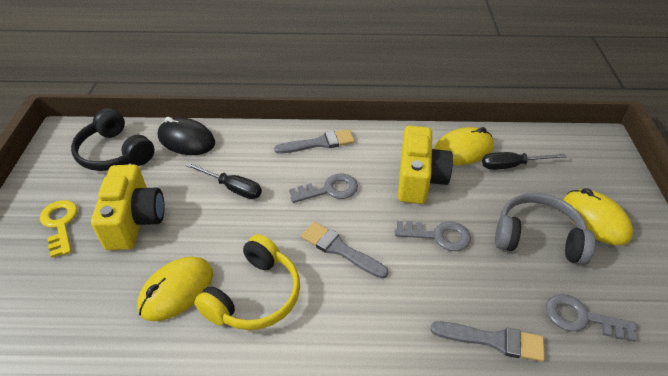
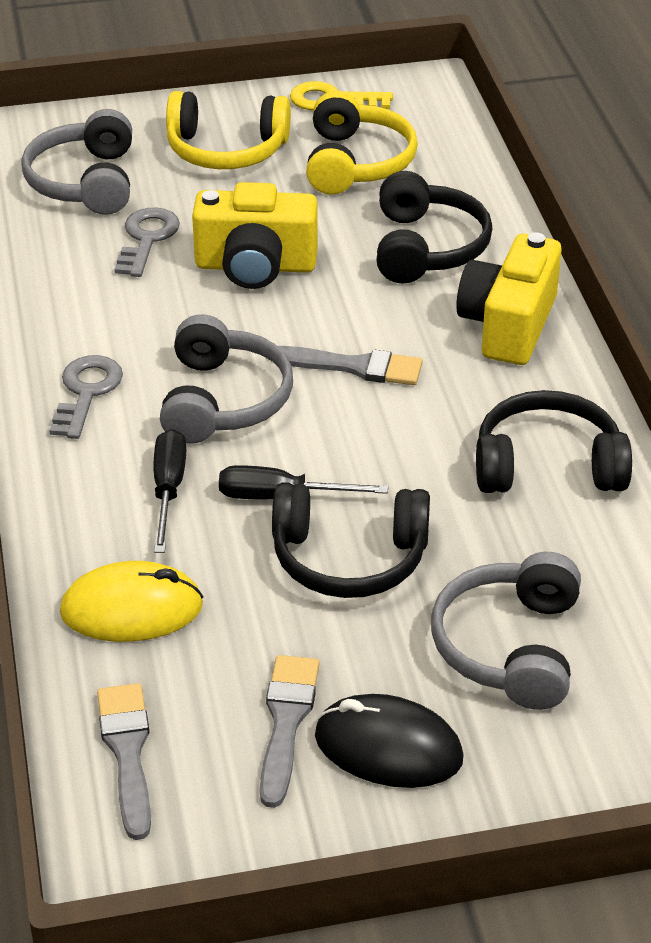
black headphones: [71,108,155,171] = 1 -> [272,482,430,598] [377,171,493,283] [476,390,632,493] = 3
grey headphones: [495,193,595,265] = 1 -> [21,109,132,215] [160,314,293,444] [431,552,581,710] = 3
grey key: [289,174,358,203] [395,221,471,251] [546,294,637,342] = 3 -> [49,355,123,439] [114,208,180,277] = 2
yellow headphones: [194,234,300,330] = 1 -> [166,91,291,169] [306,91,418,195] = 2
yellow mouse: [137,256,213,321] [434,127,494,165] [563,188,633,245] = 3 -> [60,561,203,642] = 1

